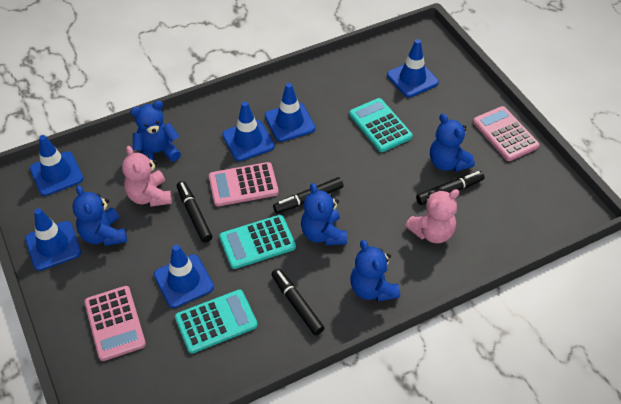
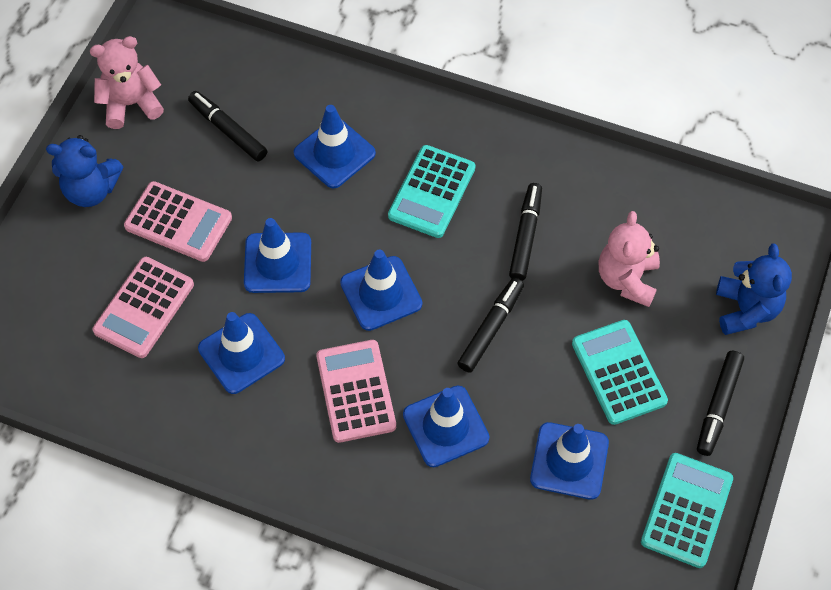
blue teddy bear: [72,185,127,246] [130,101,181,161] [301,183,347,245] [350,240,400,302] [430,114,475,172] = 5 -> [46,135,123,207] [716,244,792,335] = 2

